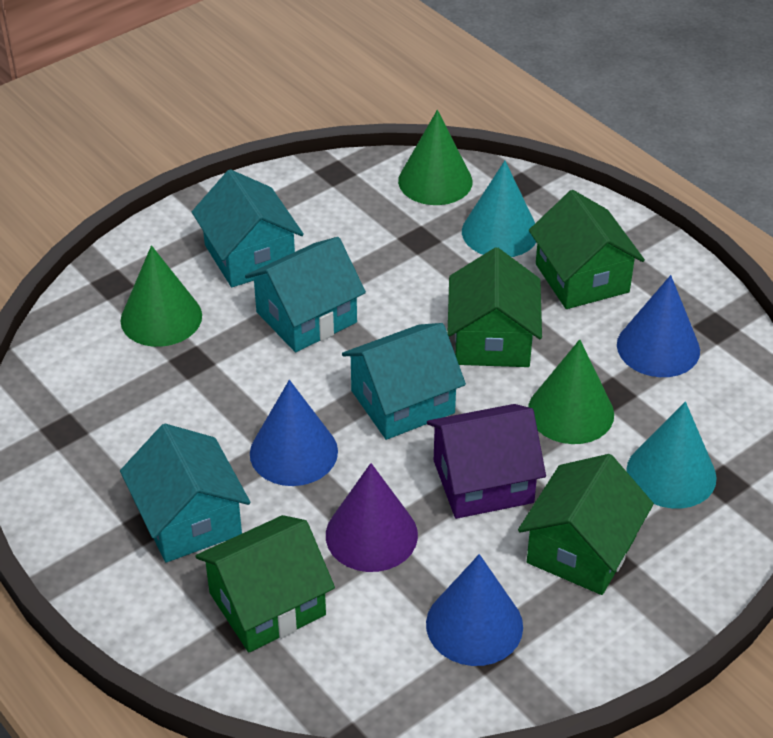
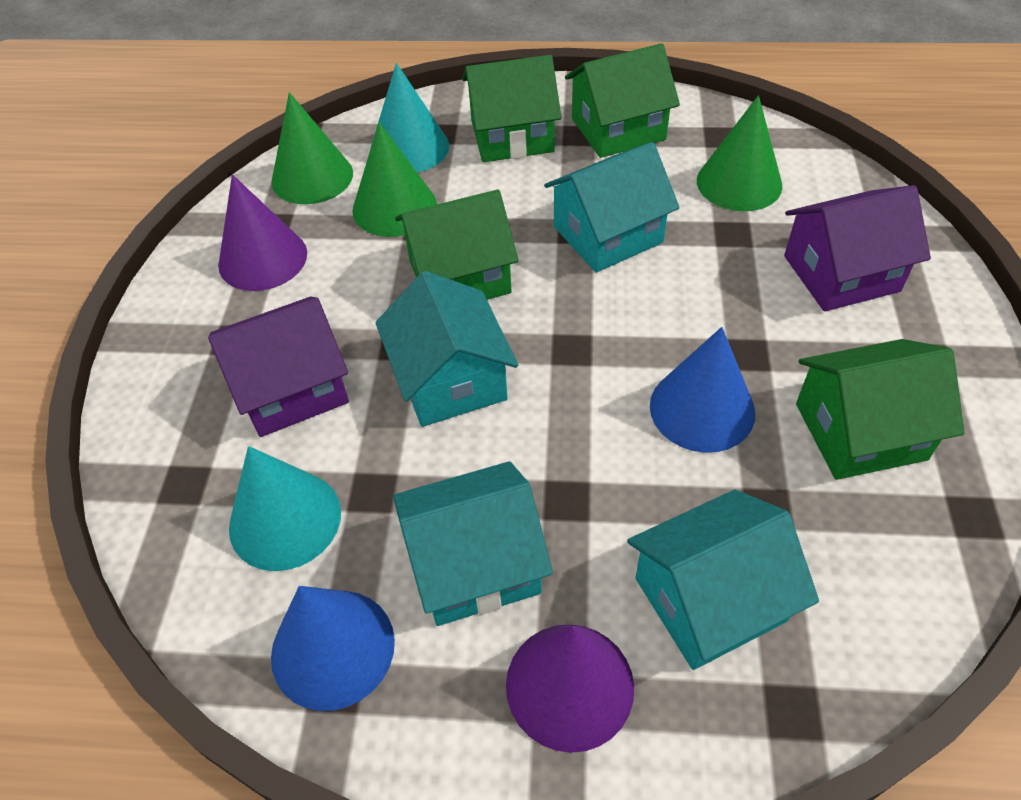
blue cone: [250,380,338,486] [426,554,523,666] [617,275,700,377] = 3 -> [271,586,395,711] [650,327,755,453] = 2
purple cone: [326,463,418,572] = 1 -> [218,175,307,291] [506,624,634,753] = 2
purple house: [427,404,546,519] = 1 -> [208,297,349,437] [784,185,931,312] = 2

